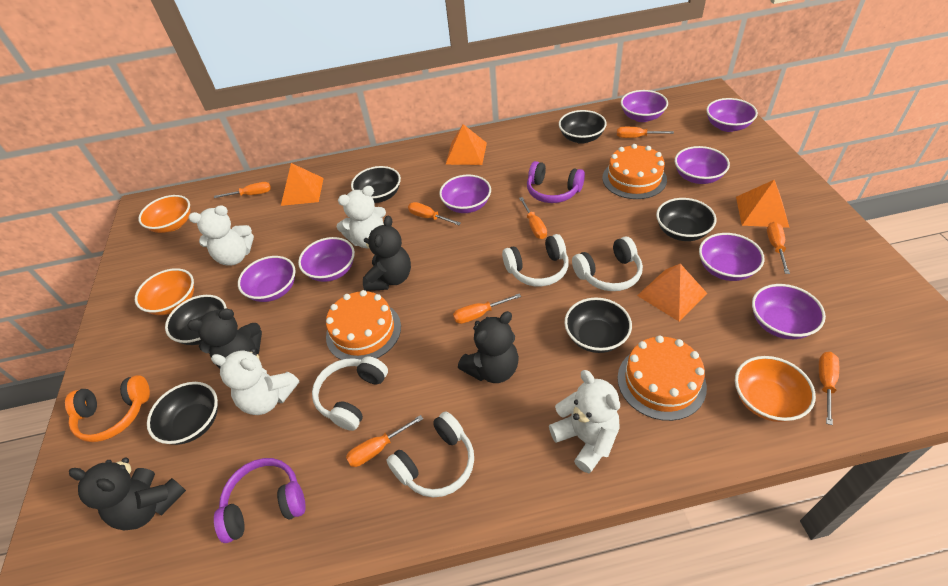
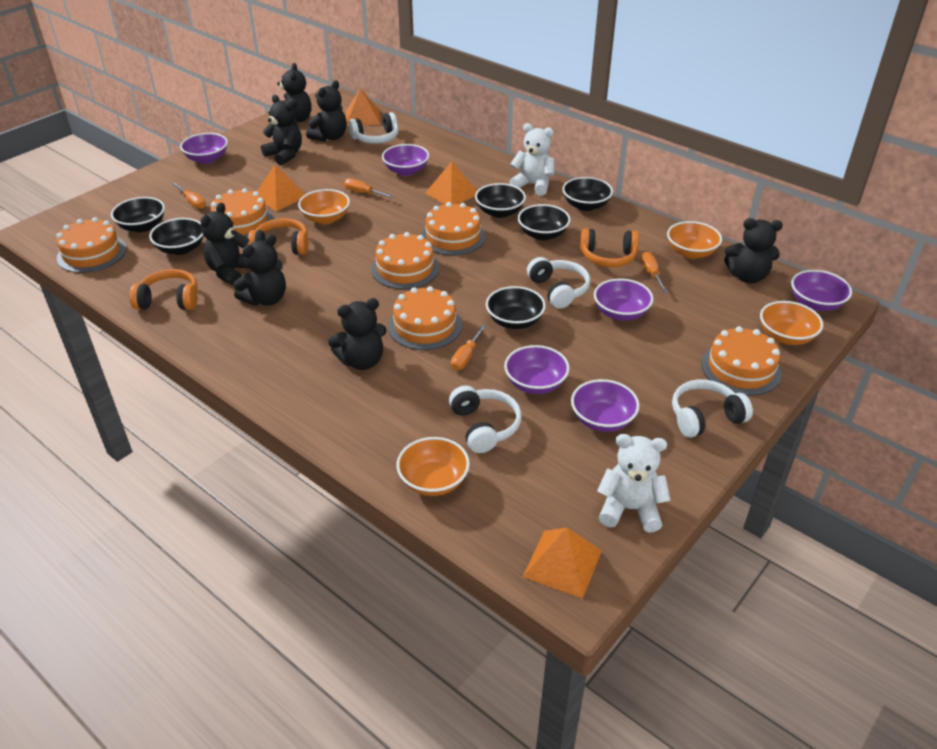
black teddy bear: [69,457,186,530] [187,308,262,368] [363,215,411,291] [458,311,519,383] = 4 -> [200,203,249,286] [234,234,286,306] [261,95,302,166] [277,63,312,125] [306,80,347,142] [328,298,387,370] [724,218,783,283] = 7
orange bowl: [135,268,194,315] [138,195,190,233] [735,356,816,422] = 3 -> [298,189,350,224] [397,437,470,496] [667,221,722,259] [760,301,823,345] = 4
orange cake: [326,290,401,360] [602,144,667,199] [618,336,707,421] = 3 -> [56,217,127,273] [211,188,273,238] [371,232,439,289] [388,286,462,350] [421,202,486,255] [701,326,781,396] = 6
orange headphones: [65,375,150,442] = 1 -> [129,269,197,310] [248,218,308,255] [580,228,639,267] = 3
orange screwdriver: [214,182,271,198] [346,415,423,467] [408,202,461,225] [453,294,521,324] [519,197,547,239] [617,127,674,138] [767,222,790,274] [819,352,839,425] = 8 -> [172,183,206,209] [344,178,394,198] [451,324,487,370] [640,252,668,293] = 4
purple bowl: [238,256,296,302] [298,237,355,282] [439,175,491,213] [621,90,668,122] [675,146,730,184] [699,233,765,281] [706,98,758,132] [752,284,826,339] = 8 -> [180,133,228,164] [382,144,429,176] [504,345,570,394] [571,379,640,432] [594,278,654,321] [791,270,852,311] = 6
purple headphones: [214,458,306,543] [527,161,585,203] = 2 -> none = 0
white teddy bear: [188,205,254,266] [211,348,299,415] [337,186,386,248] [549,370,620,473] = 4 -> [509,123,554,196] [597,434,671,532] = 2

